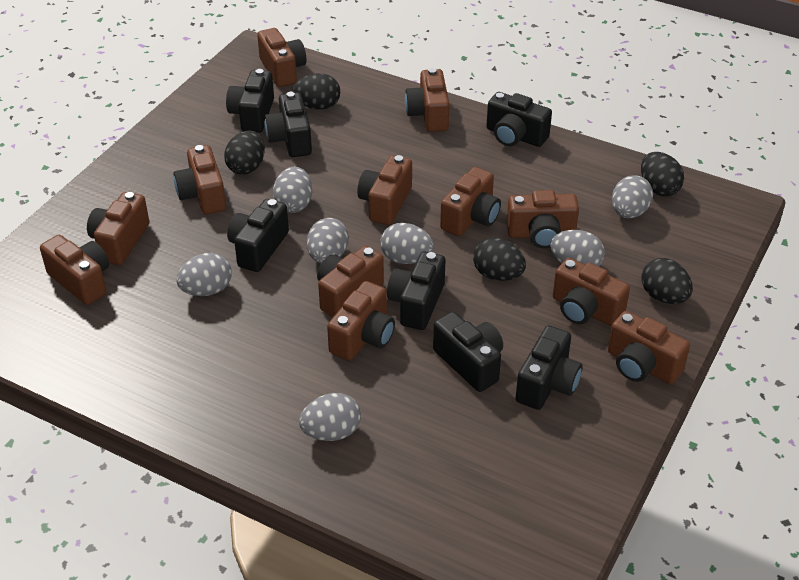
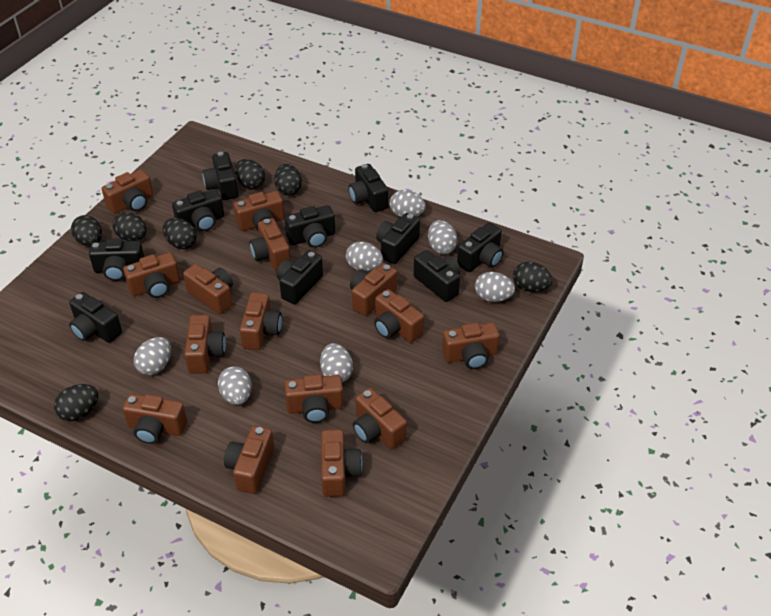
black camera: [226,69,274,133] [227,199,289,272] [265,92,312,157] [387,252,445,330] [433,312,503,392] [486,92,552,147] [516,325,583,410] = 7 -> [69,292,122,343] [89,238,144,281] [172,189,224,231] [202,152,238,200] [277,251,323,305] [284,205,335,248] [349,164,389,212] [376,213,420,264] [414,250,461,302] [457,223,504,272] = 10
black egg: [224,131,265,175] [292,73,340,110] [473,238,526,281] [641,152,684,196] [641,258,693,304] = 5 -> [54,384,98,421] [71,215,102,246] [113,212,146,241] [163,218,197,249] [235,159,265,189] [274,164,302,196] [513,262,553,292] = 7
brown camera: [40,235,109,305] [87,192,149,265] [174,145,226,214] [257,28,306,87] [317,246,384,317] [327,281,395,361] [357,155,412,225] [405,68,450,132] [440,167,501,236] [507,190,579,248] [553,258,630,326] [608,311,690,384] = 12 -> [102,170,153,214] [123,252,180,298] [123,394,187,444] [183,264,233,314] [184,315,226,374] [224,426,274,494] [233,191,285,231] [240,292,282,350] [250,218,291,271] [285,374,344,423] [321,429,362,497] [350,263,397,316] [353,388,407,449] [374,289,424,343] [442,322,500,369] = 15

